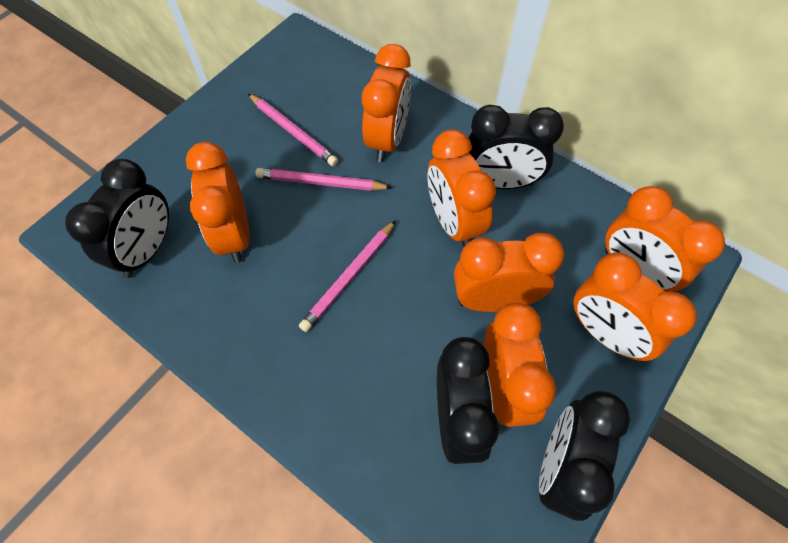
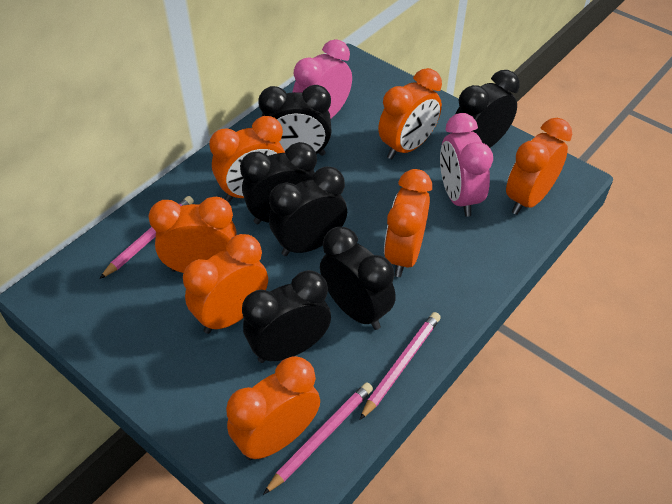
black clock: [65,159,169,278] [437,337,499,464] [468,105,564,189] [539,391,631,521] = 4 -> [240,142,317,224] [242,270,331,363] [258,85,332,156] [269,166,347,256] [320,227,396,330] [455,70,520,148] = 6
pink clock: none = 0 -> [292,39,352,118] [440,113,493,217] = 2

